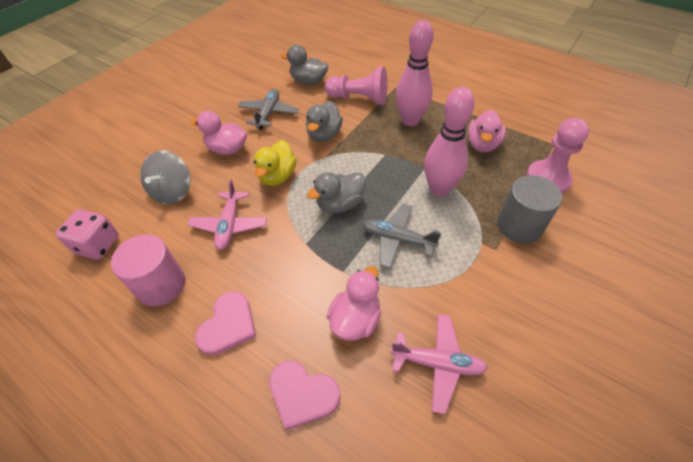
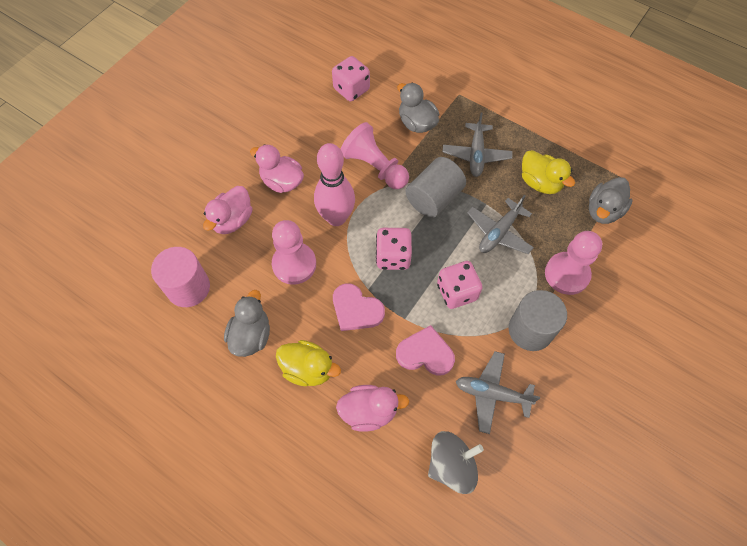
grey cylinder: [497,175,562,243] = 1 -> [406,157,466,218] [509,290,567,351] = 2
grey plane: [238,89,299,130] [363,204,442,269] = 2 -> [443,112,513,177] [456,351,540,434] [467,195,534,254] = 3
pink bowling pin: [396,20,434,126] [424,87,474,197] = 2 -> [314,143,355,226] = 1
pink dice: [56,209,119,260] = 1 -> [332,56,370,101] [376,228,412,270] [437,261,483,309] = 3
pink pawn: [325,67,387,105] [526,118,589,193] = 2 -> [272,220,316,285] [340,122,409,189] [545,231,602,295] = 3
pink plane: [188,179,267,250] [391,314,488,414] = 2 -> none = 0
yellow duck: [254,140,297,186] = 1 -> [276,340,341,386] [522,150,575,194] = 2

